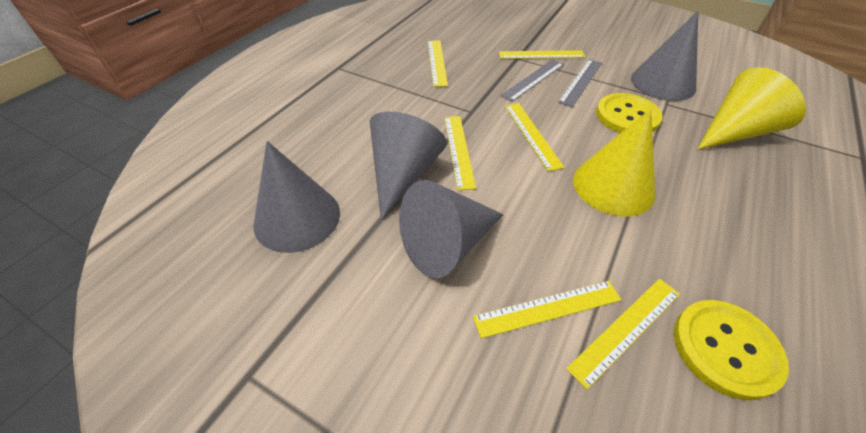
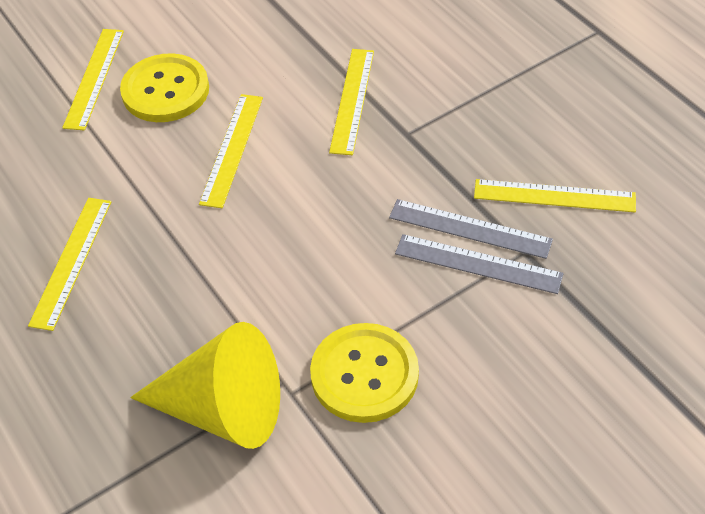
grey cone: [253,141,340,253] [370,111,447,221] [399,180,504,278] [631,11,698,101] = 4 -> none = 0
yellow cone: [573,109,656,216] [697,67,806,150] = 2 -> [130,322,280,449] = 1
yellow ruler: [428,40,448,87] [445,116,476,190] [473,281,621,339] [499,50,586,59] [505,103,564,171] [566,279,680,390] = 6 -> [28,198,111,331] [62,29,124,130] [199,94,263,208] [329,49,374,155] [474,179,636,212] = 5

